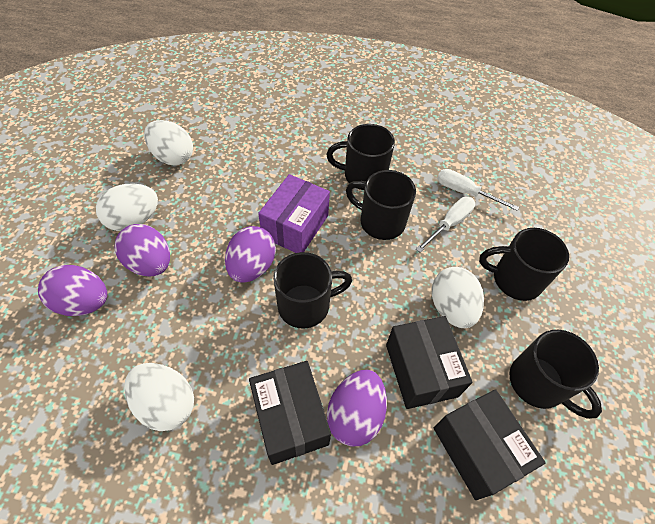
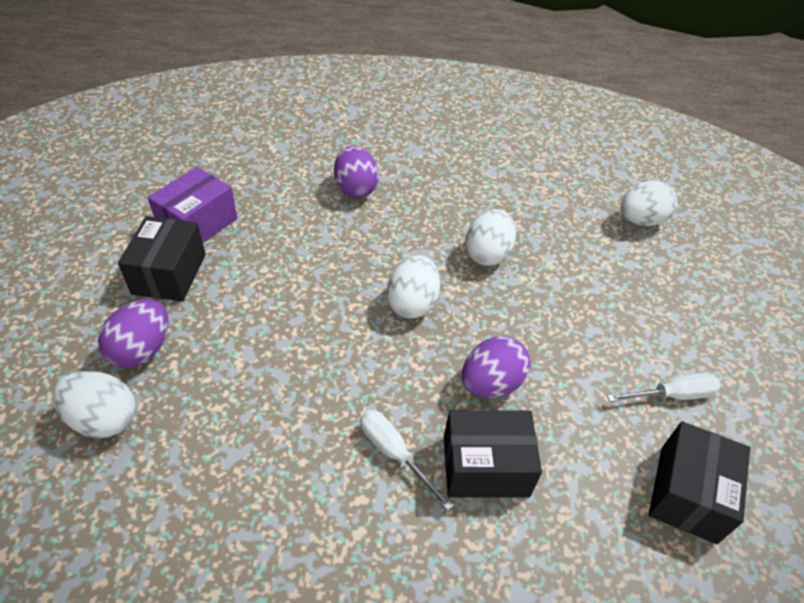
black mug: [273,252,352,329] [327,124,395,190] [346,170,416,240] [479,228,569,301] [509,330,602,419] = 5 -> none = 0
purple egg: [38,265,107,316] [115,224,170,277] [225,226,276,283] [327,370,387,447] = 4 -> [98,299,169,368] [334,146,379,198] [462,336,531,398] = 3

